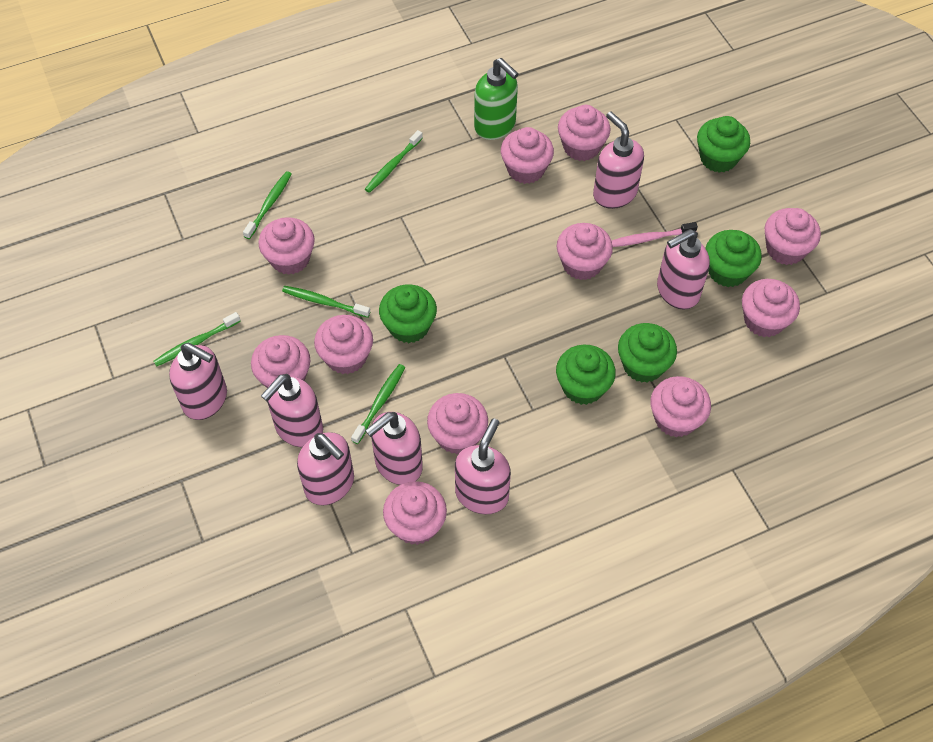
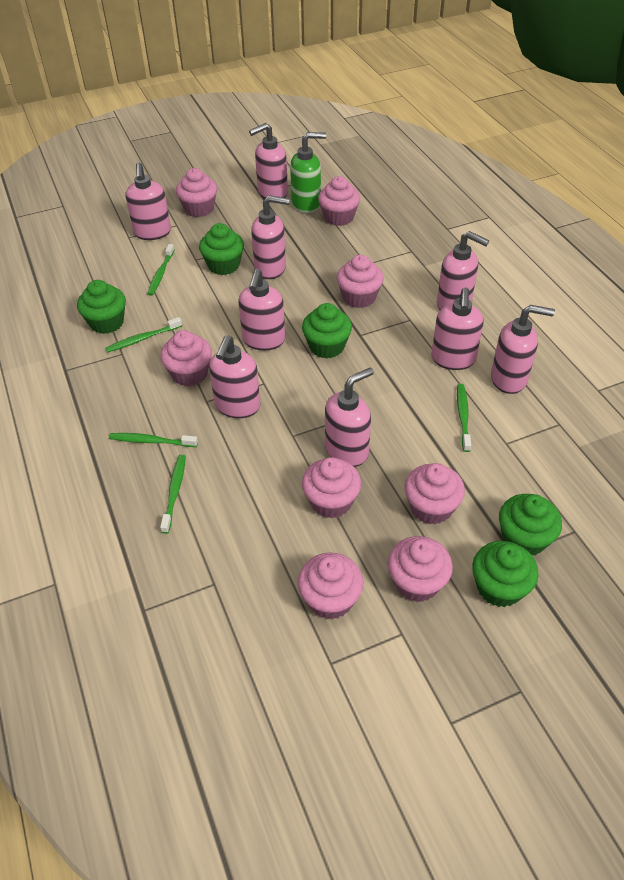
pink cupcake: [251,335,310,388] [258,217,315,275] [314,315,373,374] [383,481,447,545] [427,393,488,454] [501,127,554,184] [557,223,613,280] [558,105,611,161] [650,376,711,437] [742,279,800,337] [764,208,821,265] = 11 -> [160,330,212,386] [176,168,217,217] [298,553,363,620] [302,457,361,519] [318,176,360,226] [337,255,384,308] [388,536,453,602] [404,463,465,525] = 8
pink soap dispenser: [169,343,227,420] [261,374,323,447] [297,432,354,505] [365,412,423,485] [455,418,511,514] [593,111,644,209] [657,229,710,310] = 7 -> [126,162,171,240] [209,335,261,418] [238,269,285,350] [249,123,288,199] [251,195,290,279] [325,368,374,467] [431,288,484,370] [437,231,489,310] [491,305,555,394] = 9
pink toothbrush: [611,222,698,247] = 1 -> none = 0

